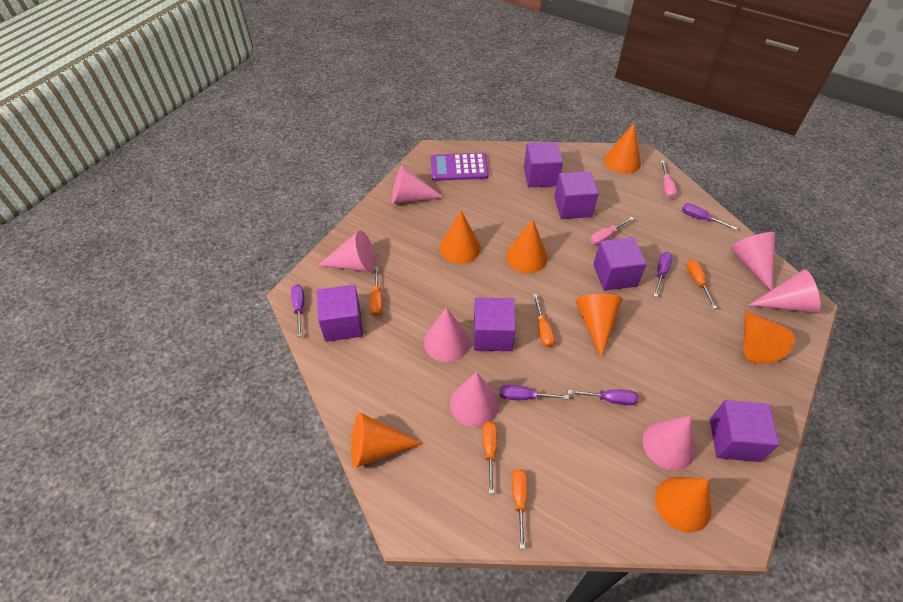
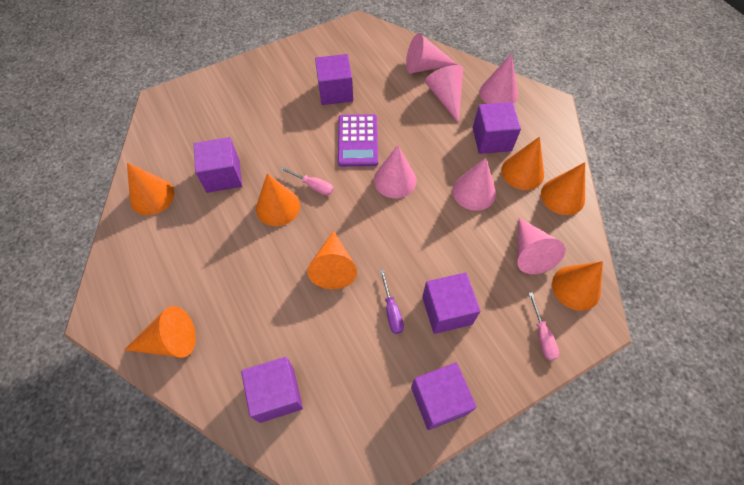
orange screwdriver: [370,266,382,316] [483,421,497,494] [512,469,527,549] [533,294,554,347] [687,259,717,309] = 5 -> none = 0
pink cone: [317,231,376,272] [392,166,444,204] [424,307,470,362] [450,372,499,427] [643,416,696,470] [730,232,776,291] [748,269,820,313] = 7 -> [374,145,416,198] [406,33,457,74] [425,65,463,123] [453,158,496,211] [480,53,518,104] [517,218,565,274] = 6
purple screwdriver: [291,284,304,337] [500,385,569,400] [568,389,638,405] [653,252,673,297] [682,203,737,230] = 5 -> [380,270,404,334] = 1

